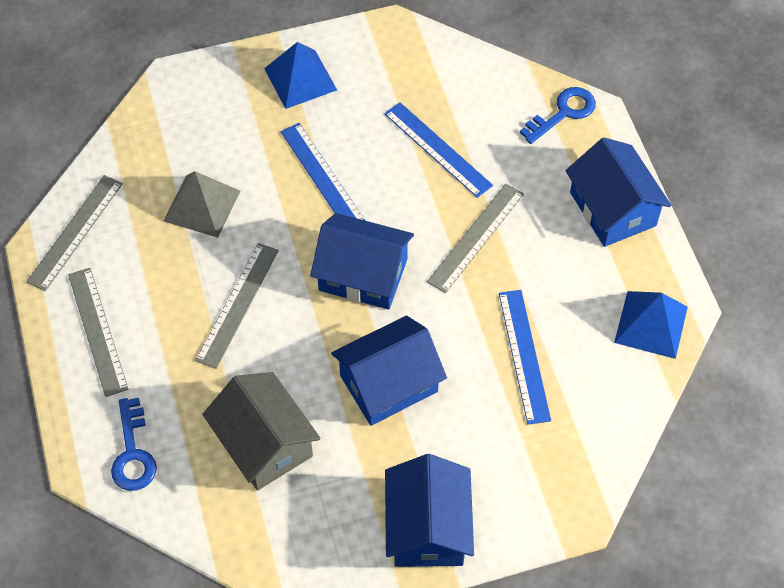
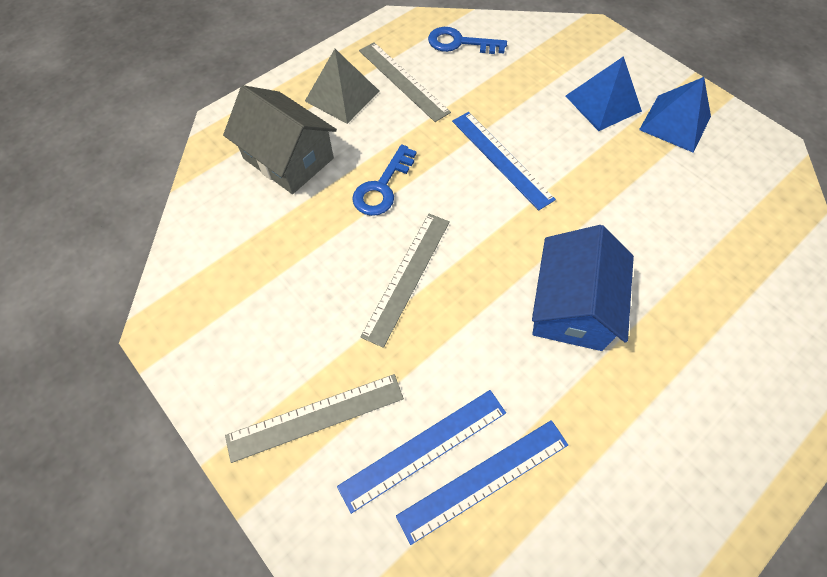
blue house: [310,213,414,310] [331,316,447,426] [385,454,474,567] [565,138,672,247] = 4 -> [532,225,634,351] = 1
grey ruler: [26,175,123,291] [68,268,128,397] [195,243,279,369] [427,183,524,293] = 4 -> [225,374,404,463] [359,42,451,122] [360,214,450,348] = 3

